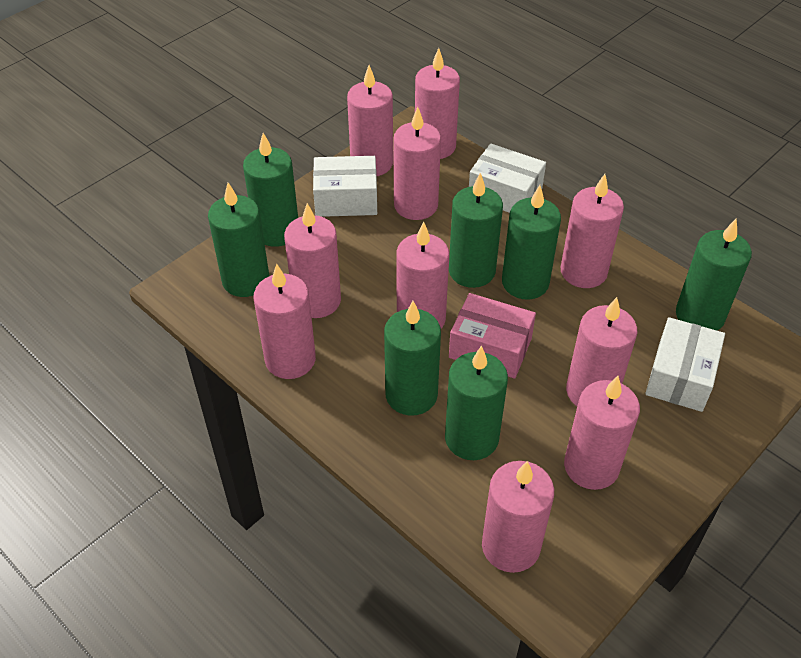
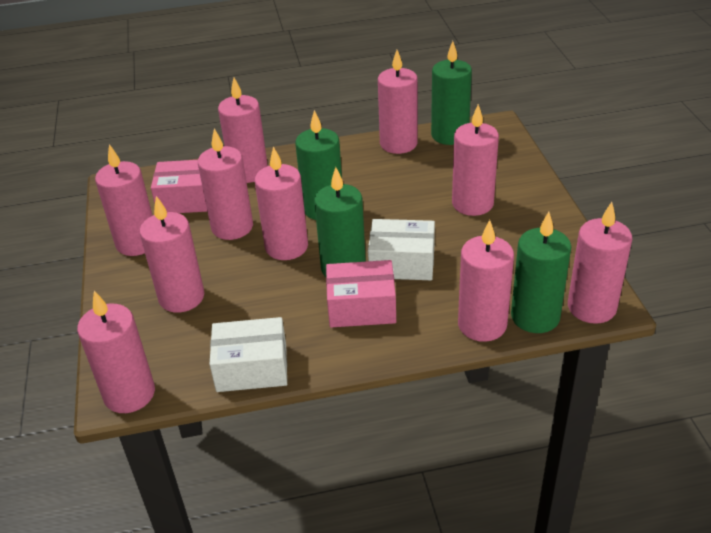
green candle: [208,183,269,297] [243,133,298,247] [384,301,441,416] [445,345,508,460] [449,173,503,288] [502,185,561,300] [676,219,752,330] = 7 -> [295,110,342,220] [314,167,366,277] [431,41,472,145] [511,212,571,333] = 4
pink box: [449,293,536,378] = 1 -> [151,160,207,213] [326,260,396,327] = 2
white box: [313,156,377,217] [469,143,546,213] [645,317,725,412] = 3 -> [210,317,287,392] [368,219,435,280] = 2

